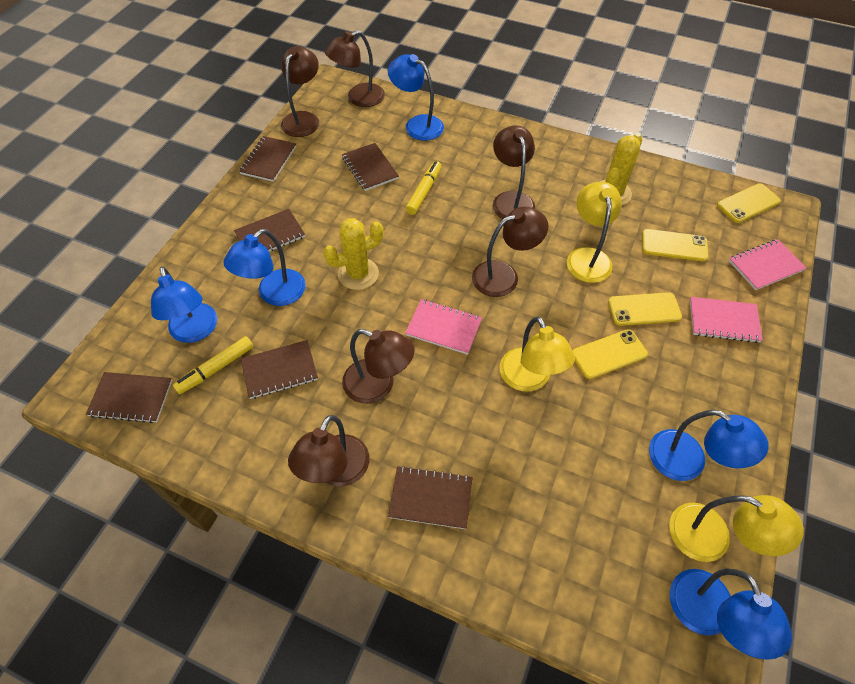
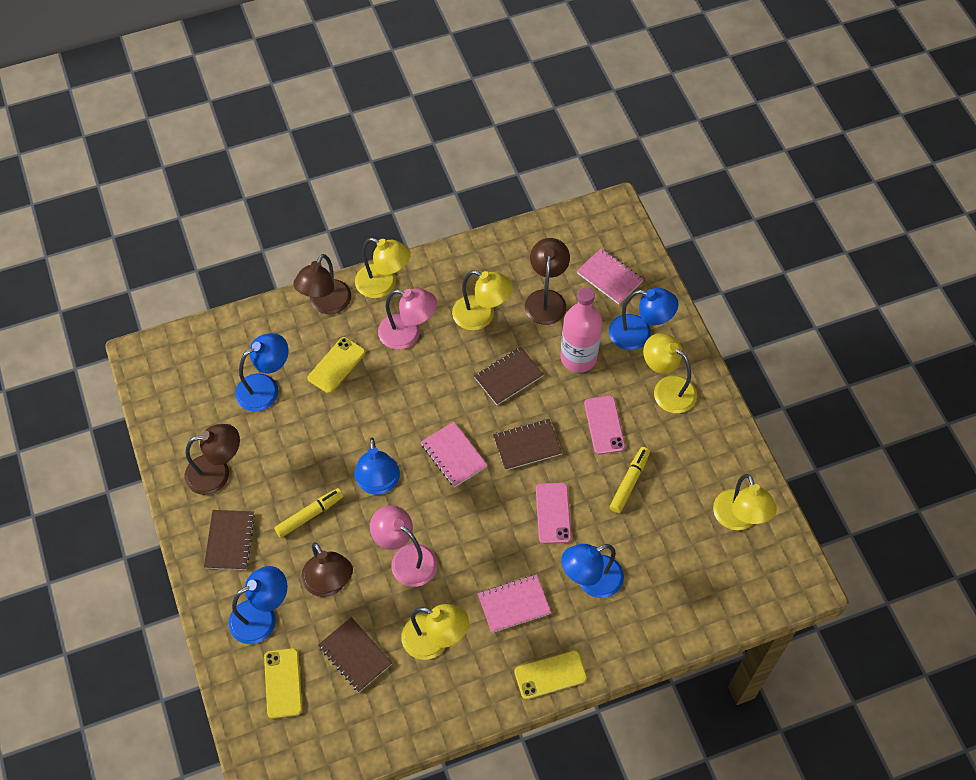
brown lamp: [281,46,319,137] [288,415,369,487] [325,30,385,107] [342,329,415,404] [472,207,548,297] [493,125,535,219] = 6 -> [185,424,240,495] [293,254,351,314] [301,542,353,597] [525,238,570,325] = 4
brown notebook: [86,372,172,423] [234,209,305,251] [239,136,296,182] [241,340,318,399] [342,143,399,191] [388,466,473,529] = 6 -> [204,510,255,570] [318,617,392,692] [474,347,544,405] [493,419,562,471] = 4
pink bottle: none = 0 -> [561,287,602,373] = 1
pink lamp: none = 0 -> [370,505,437,587] [378,288,437,350] = 2
pink phone: none = 0 -> [536,483,571,544] [584,396,625,455] = 2
yellow cactus: [323,218,383,290] [600,133,642,205] = 2 -> none = 0
yellow lamp: [500,316,575,392] [567,182,622,283] [669,495,804,562] = 3 -> [355,238,411,298] [401,604,469,660] [452,270,513,330] [643,333,697,413] [713,474,777,530] = 5
yellow phone: [573,329,648,379] [608,292,682,326] [642,229,709,262] [717,183,781,223] = 4 -> [264,648,302,719] [308,337,365,393] [514,650,587,700] = 3

